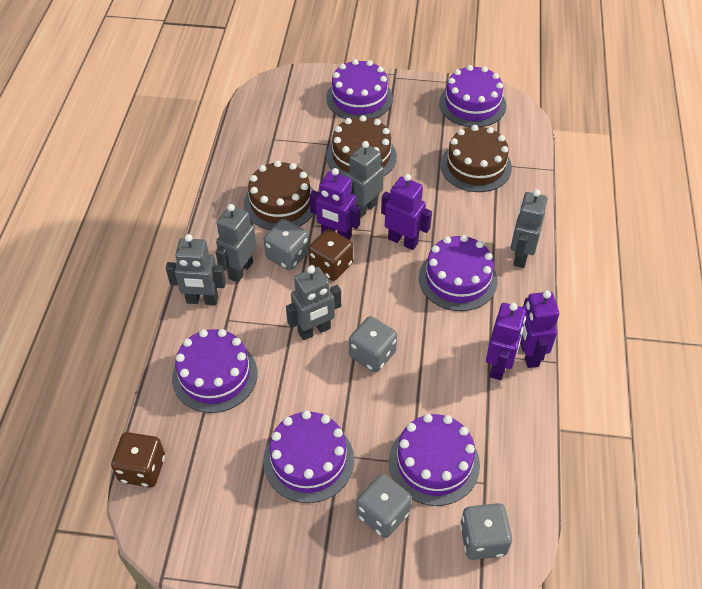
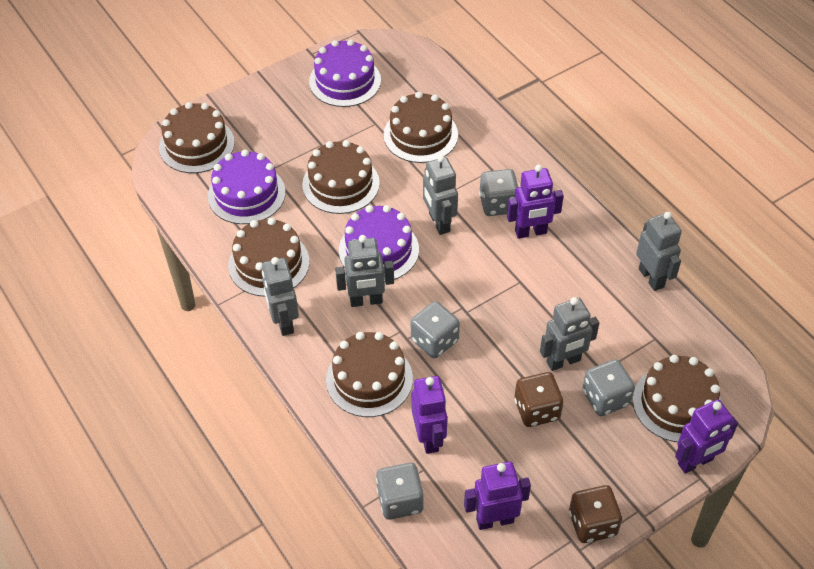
brown cake: [244,161,314,230] [326,115,397,176] [440,125,512,192] = 3 -> [159,102,235,173] [228,218,310,297] [302,140,380,214] [326,332,413,417] [383,92,458,163] [633,355,721,442] = 6
purple cake: [172,329,258,413] [263,410,354,503] [326,59,393,119] [389,414,480,506] [419,235,498,311] [439,65,506,127] = 6 -> [208,150,286,224] [309,39,381,107] [339,205,419,280] = 3

